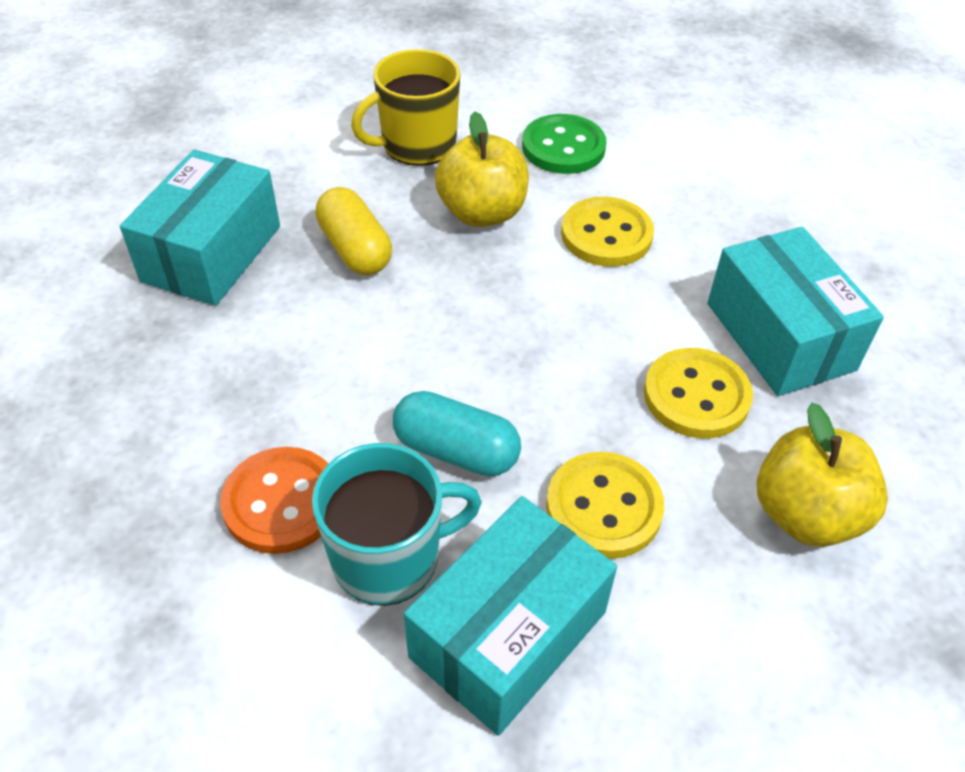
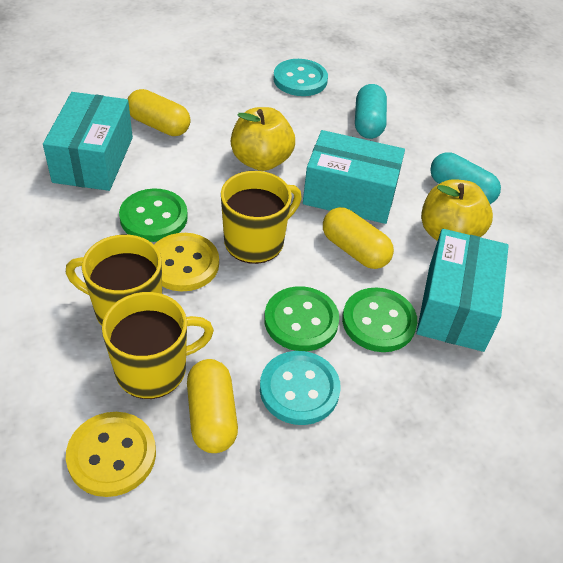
green button: [522,114,607,174] = 1 -> [119,188,188,242] [264,286,339,351] [342,288,417,352] = 3
orange button: [220,447,329,554] = 1 -> none = 0
turquoise button: none = 0 -> [260,351,341,425] [273,59,328,96] = 2
turquoise capsule: [393,391,521,477] = 1 -> [355,84,387,139] [430,152,501,204] = 2
turquoise mug: [312,443,482,606] = 1 -> none = 0
yellow button: [546,452,664,559] [561,196,654,267] [644,348,753,438] = 3 -> [66,412,156,497] [154,233,219,291] = 2
yellow capsule: [315,187,392,275] = 1 -> [128,89,191,136] [187,359,238,453] [323,207,394,269] = 3
yellow mug: [351,49,460,166] = 1 -> [66,235,162,326] [102,292,214,399] [221,171,302,264] = 3

